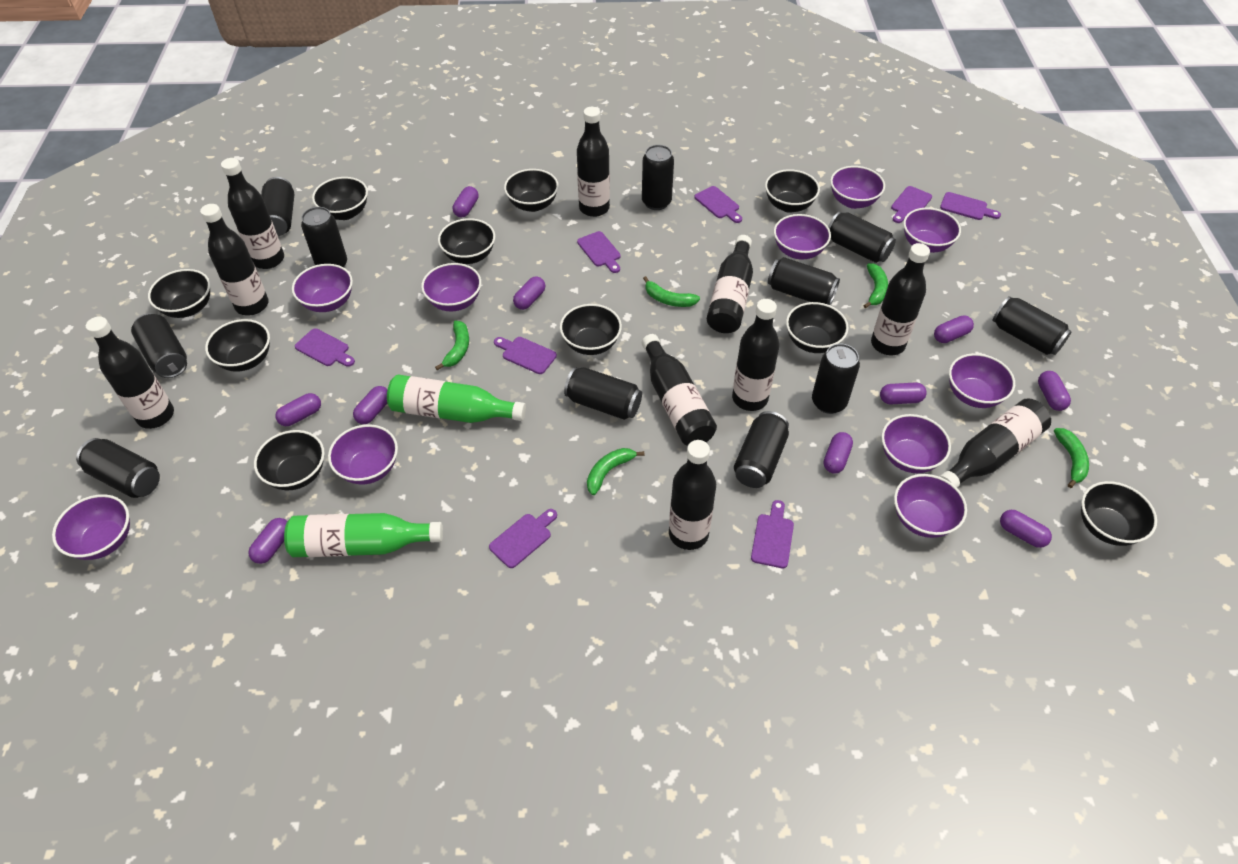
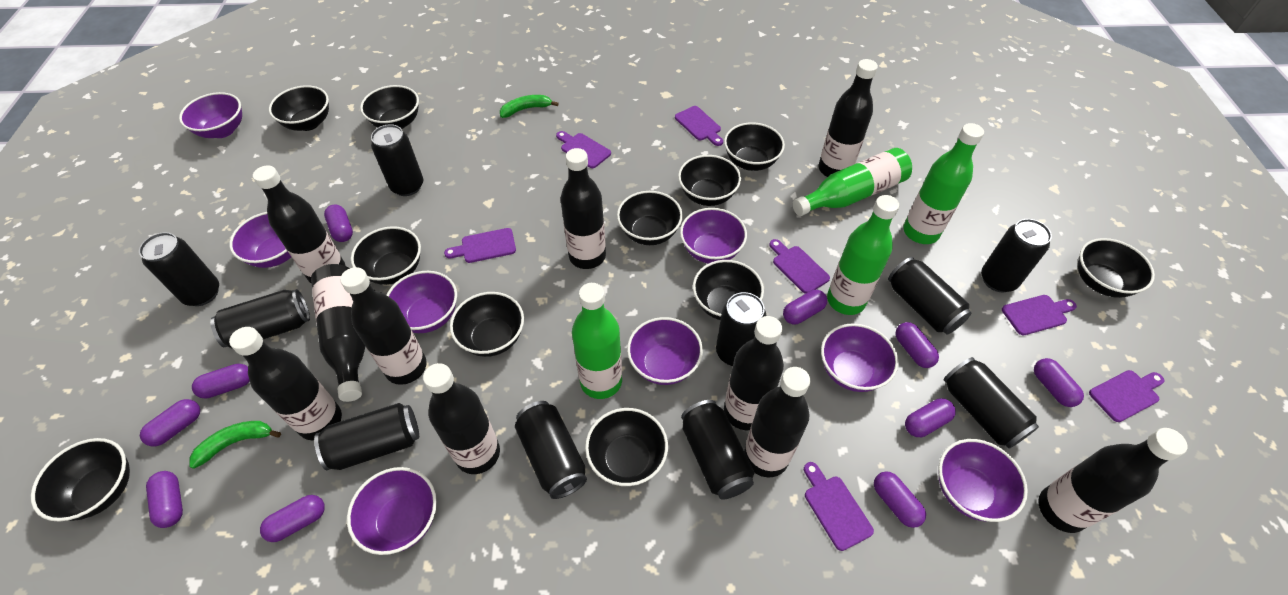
black bowl: [148,269,210,318] [205,319,270,372] [254,430,325,490] [312,177,368,220] [438,218,495,264] [504,169,559,212] [560,304,622,355] [765,169,820,213] [786,302,849,353] [1081,481,1157,546] = 10 -> [31,438,130,522] [269,85,329,131] [351,226,421,285] [360,85,419,129] [450,292,524,357] [585,408,668,486] [617,191,683,245] [678,155,741,206] [693,260,764,320] [724,122,785,171] [1078,238,1155,298] = 11
black can: [76,438,160,498] [131,313,187,378] [261,177,294,236] [301,207,347,267] [564,367,642,420] [642,145,674,210] [734,411,789,488] [768,257,840,305] [812,344,860,414] [828,211,896,263] [993,296,1072,355] = 11 -> [139,232,219,306] [210,289,310,349] [314,403,419,471] [371,124,423,196] [515,401,587,499] [681,400,754,500] [716,292,767,366] [888,257,972,334] [944,357,1039,449] [981,219,1052,292] = 10
green banana: [435,321,469,370] [587,448,645,495] [643,276,700,307] [863,263,888,308] [1054,428,1089,488] = 5 -> [189,421,281,469] [500,95,559,118] = 2
green bottle: [284,513,443,557] [387,374,526,423] = 2 -> [572,283,622,399] [792,148,912,216] [827,195,899,315] [903,123,984,244] = 4
purple bowl: [52,494,130,560] [292,264,353,312] [328,424,398,484] [421,263,481,312] [774,214,831,260] [830,166,885,209] [881,414,951,473] [894,474,967,538] [903,208,961,253] [949,353,1015,408] = 10 -> [179,92,242,138] [229,212,291,268] [347,467,437,555] [387,271,457,333] [627,317,703,385] [680,208,747,264] [821,323,898,392] [939,439,1028,522] = 8
purple cutting board: [295,328,355,367] [489,509,557,568] [494,337,557,374] [577,231,620,273] [694,186,742,223] [751,500,794,568] [891,186,932,223] [940,192,1001,220] = 8 -> [444,228,516,263] [556,131,611,168] [675,106,723,146] [769,239,830,294] [804,462,874,551] [1002,295,1077,335] [1089,370,1164,422] = 7

